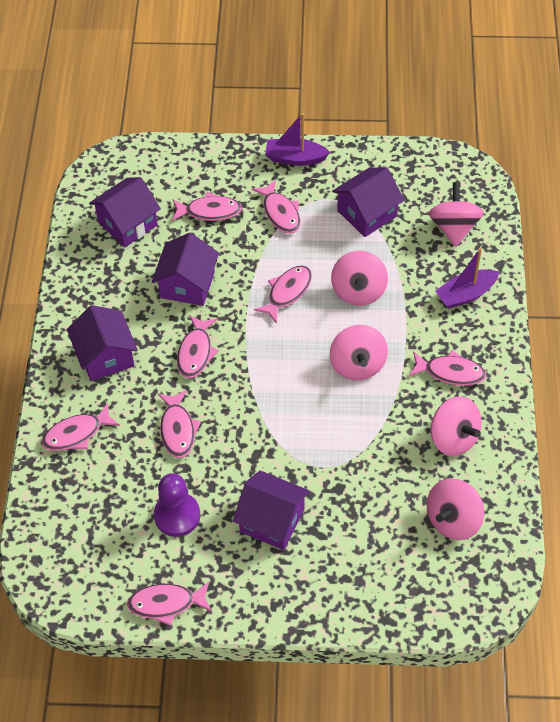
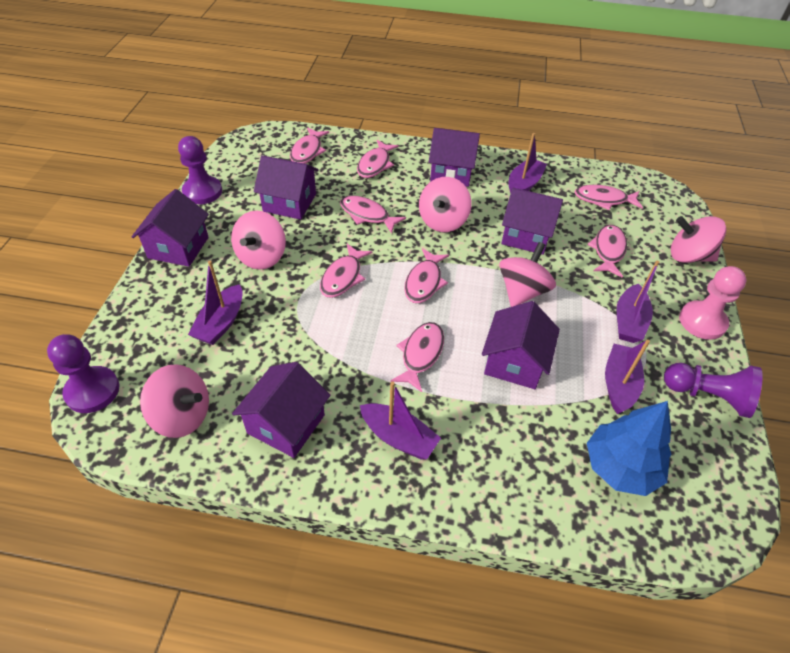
blue tree: none = 0 -> [587,401,671,496] = 1
pink pawn: none = 0 -> [679,266,747,340] = 1
purple boat: [265,113,330,166] [435,248,499,309] = 2 -> [188,261,242,345] [360,381,441,459] [509,133,547,194] [605,339,650,414] [617,261,659,343] = 5
purple house: [67,305,138,381] [89,177,161,248] [152,233,219,306] [233,471,310,550] [332,168,404,237] = 5 -> [132,189,209,267] [232,362,330,458] [254,155,319,220] [429,128,480,187] [482,301,560,389] [501,188,563,255] = 6
purple pawn: [154,473,200,537] = 1 -> [47,334,119,413] [178,136,222,204] [664,363,763,418] = 3

